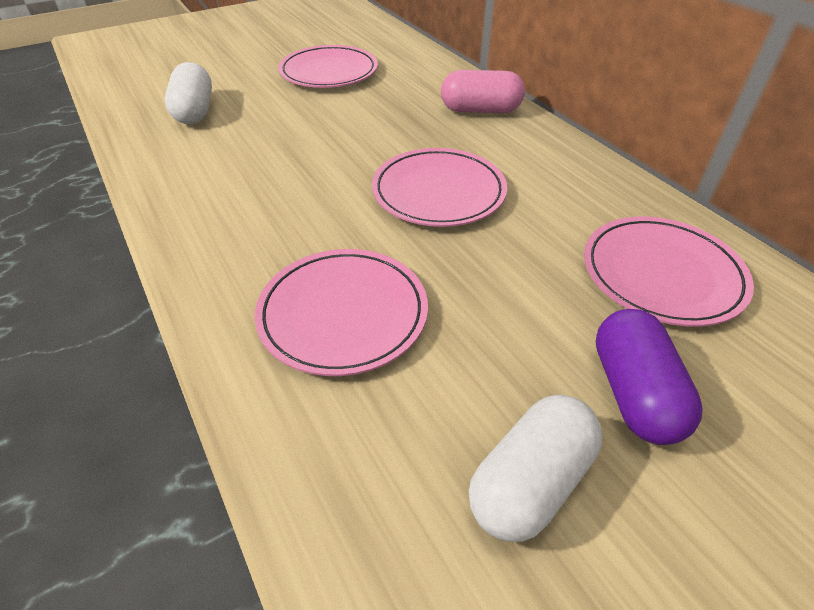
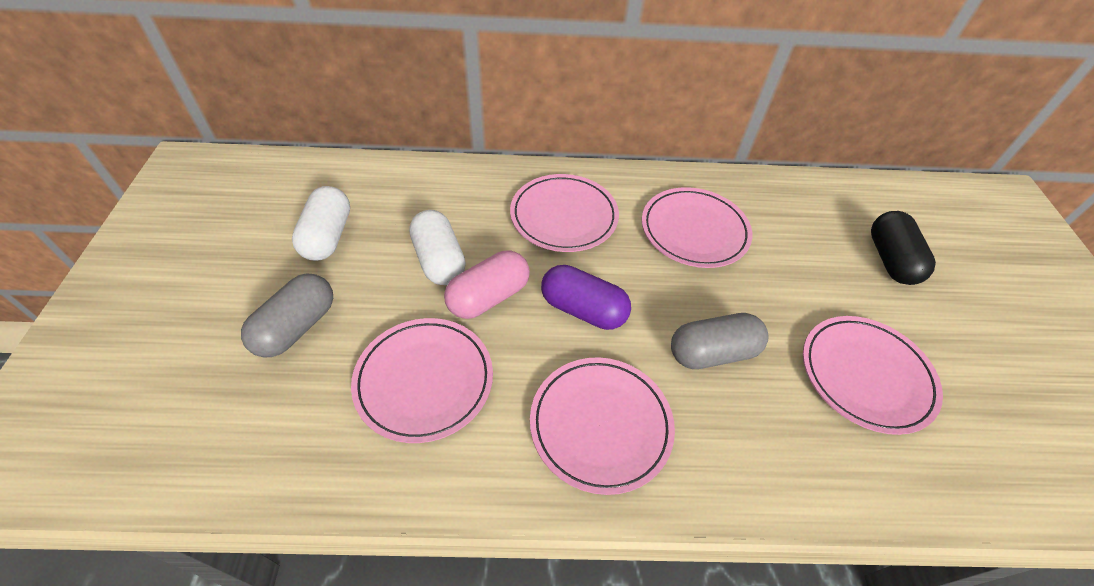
black capsule: none = 0 -> [871,211,936,285] = 1
grey capsule: none = 0 -> [241,273,333,357] [671,313,769,369] = 2
pink plate: [255,249,428,376] [278,45,378,88] [372,148,507,227] [584,216,754,327] = 4 -> [351,318,493,443] [510,174,619,252] [530,357,675,495] [642,187,752,268] [803,316,943,435] = 5

